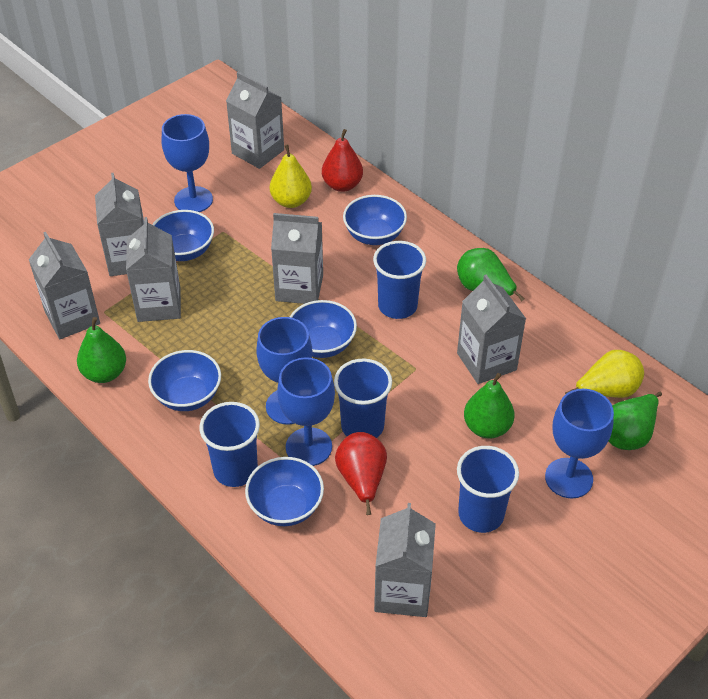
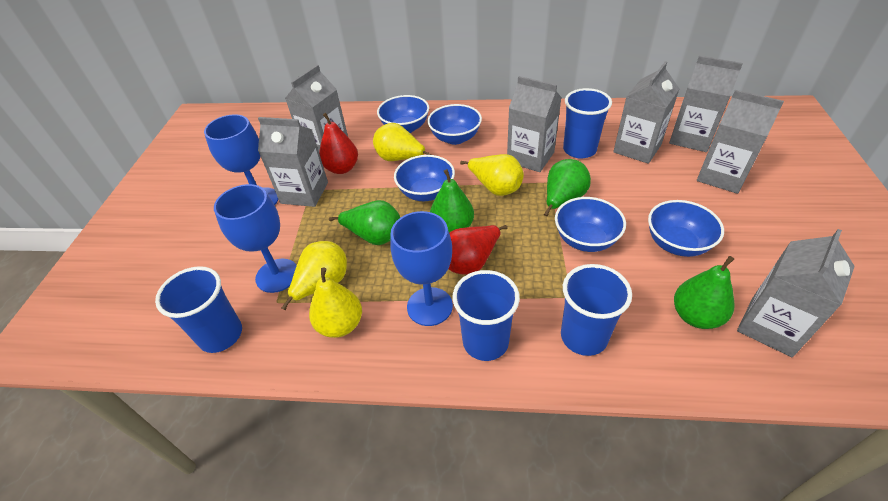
blue goblet: [162,114,213,212] [256,317,312,424] [277,357,335,466] [545,389,614,498] = 4 -> [204,114,278,205] [214,184,297,293] [390,211,453,326] = 3
yellow pear: [270,144,312,208] [565,350,644,398] = 2 -> [281,241,347,310] [309,268,362,338] [373,123,432,161] [460,154,524,196] = 4

